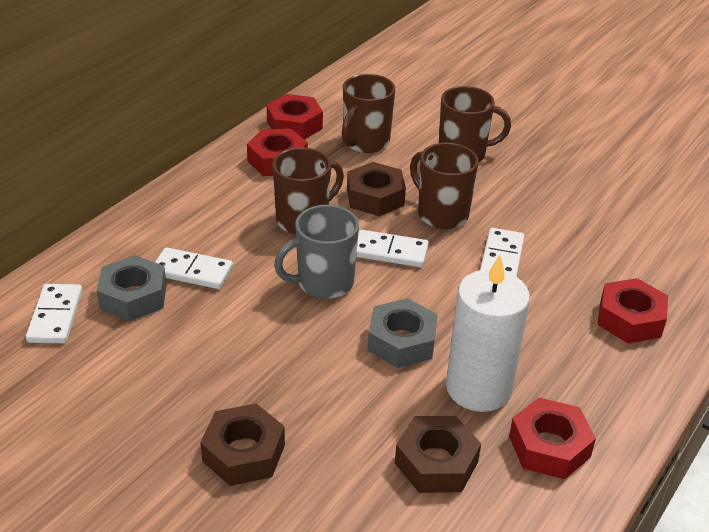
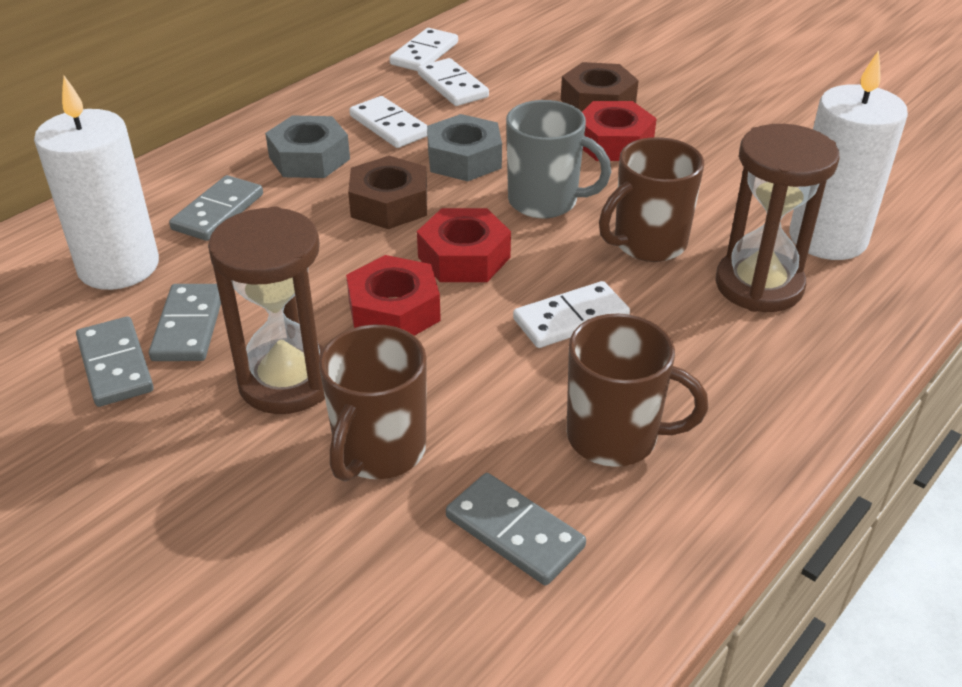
brown hourglass: none = 0 -> [208,206,325,414] [715,124,840,312] = 2
brown mug: [272,147,344,235] [342,74,395,153] [410,143,479,229] [439,86,511,162] = 4 -> [319,324,427,482] [567,313,708,467] [599,137,704,262] = 3
brown nut: [200,404,285,486] [347,162,406,216] [395,416,481,493] = 3 -> [348,156,427,229] [561,62,639,112] = 2
grey domino: none = 0 -> [76,316,154,407] [149,284,221,361] [169,175,263,241] [446,473,586,585] = 4
red nut: [247,129,308,176] [267,94,323,139] [509,397,596,479] [597,278,668,343] = 4 -> [346,255,441,336] [417,208,511,282] [582,101,657,161] = 3
white candle: [446,255,530,412] = 1 -> [34,76,159,290] [789,50,908,260] = 2

